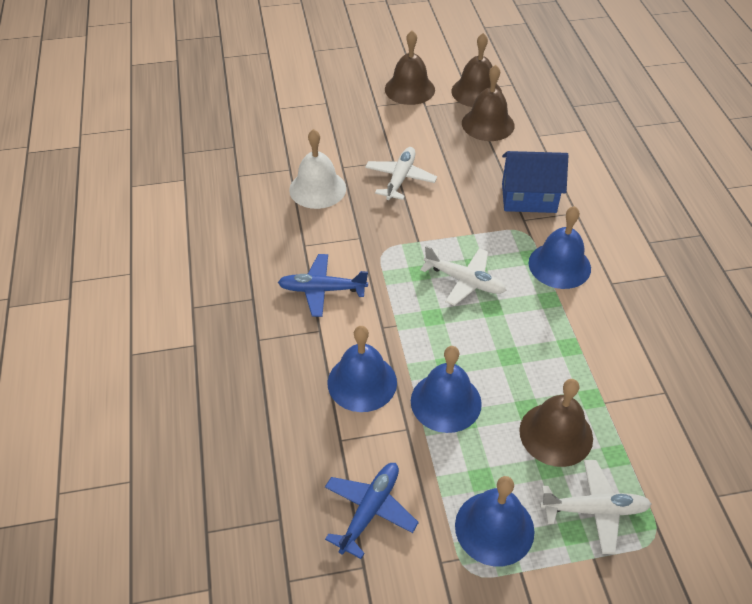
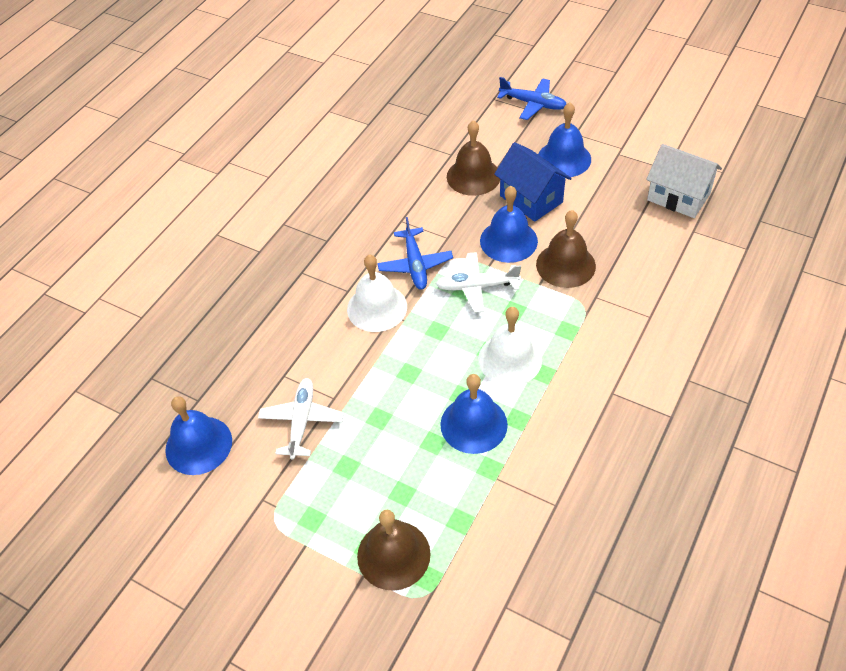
brown bell: [385,30,435,105] [451,33,502,107] [462,65,515,141] [519,379,593,467] = 4 -> [357,510,431,591] [447,120,500,196] [536,210,596,288] = 3
white bell: [289,129,346,209] = 1 -> [347,254,407,332] [478,307,542,386] = 2
white house: none = 0 -> [646,144,722,218] = 1
white plane: [365,147,437,200] [420,246,507,306] [540,460,652,554] = 3 -> [258,378,344,460] [436,252,521,313] = 2

